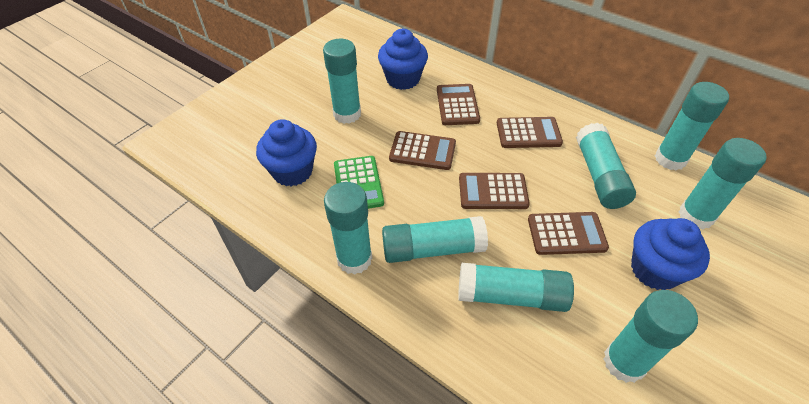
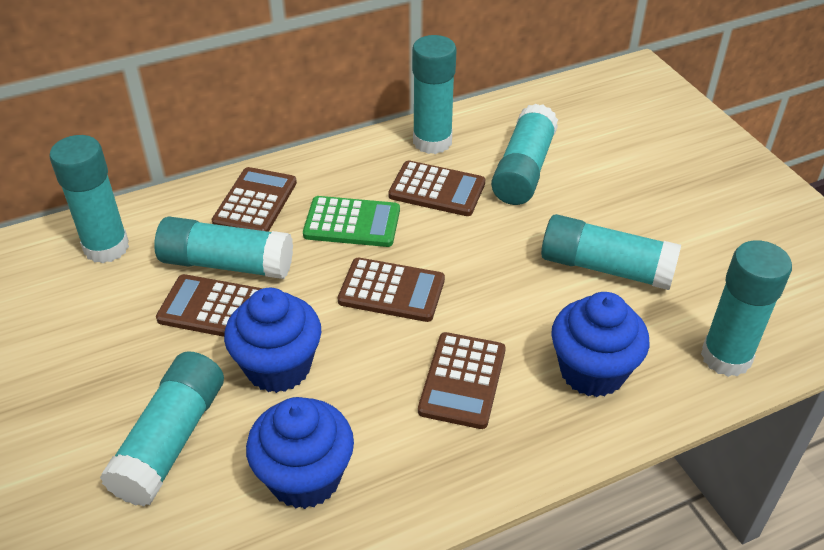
turquoise glue stick: [323,39,361,124] [324,182,372,275] [382,216,488,263] [458,263,574,312] [576,123,636,209] [603,290,698,383] [655,82,729,171] [679,138,767,230] = 8 -> [50,135,129,263] [100,351,224,506] [154,216,293,279] [412,35,457,154] [491,103,558,205] [541,214,681,290] [701,240,792,377] = 7

